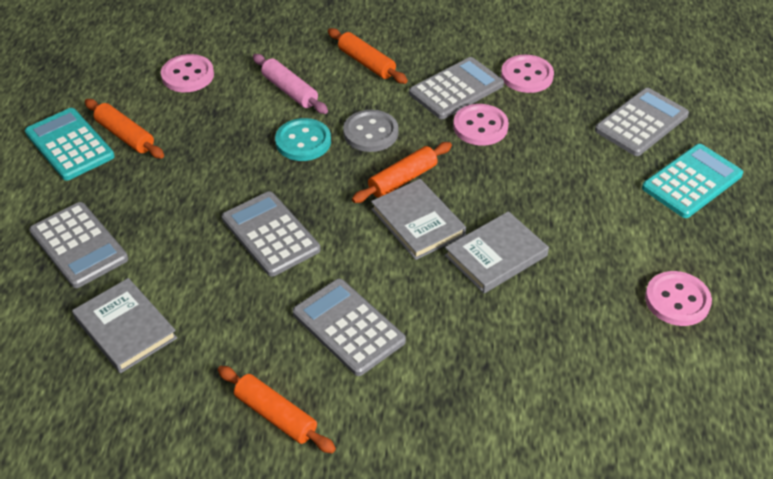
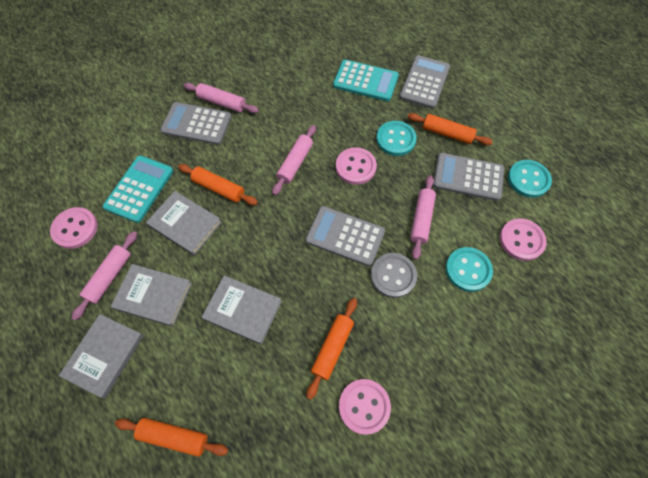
grey book: [72,278,177,373] [371,179,466,260] [445,211,549,293] = 3 -> [59,314,144,398] [111,264,192,327] [146,191,222,255] [202,275,282,345] = 4
grey calculator: [29,202,128,288] [222,191,321,277] [293,279,406,376] [409,57,504,119] [595,88,689,156] = 5 -> [160,102,232,145] [306,206,385,266] [399,55,450,109] [433,153,504,201] = 4
pink rolling pin: [253,54,328,114] = 1 -> [72,231,137,320] [184,83,259,113] [272,125,316,195] [410,175,436,260] = 4
turquoise button: [275,118,331,161] = 1 -> [376,121,417,156] [445,247,493,292] [508,160,552,198] = 3

